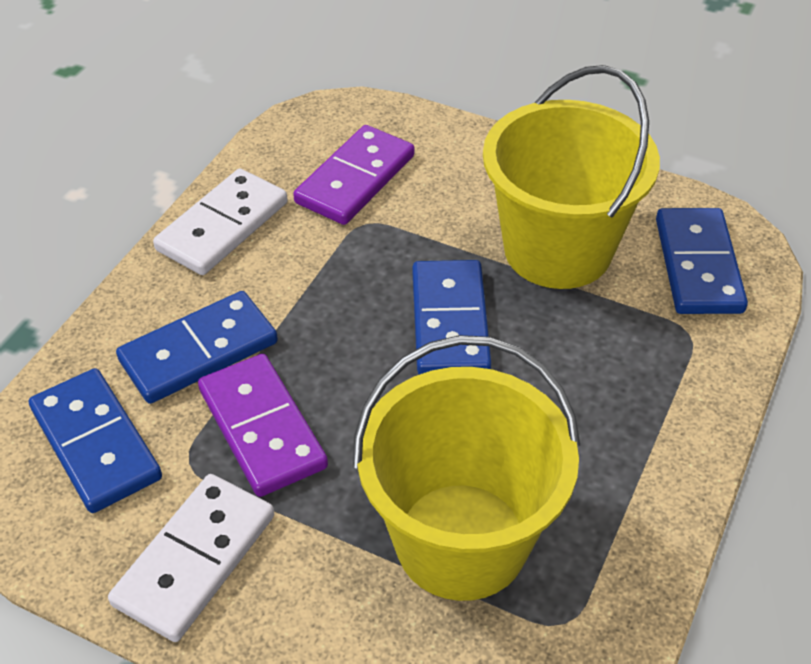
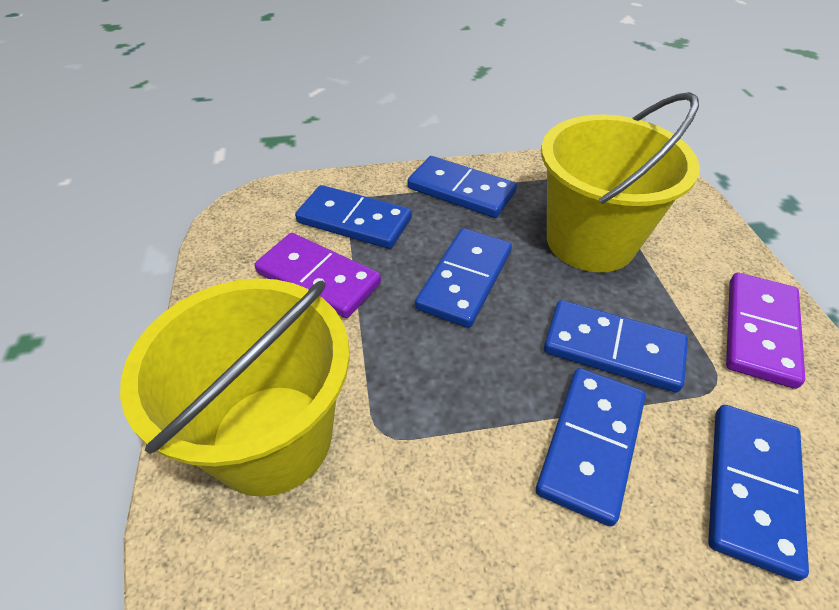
blue domino: [29,368,162,513] [116,291,278,404] [412,260,491,375] [656,208,748,314] = 4 -> [295,185,412,249] [407,156,517,218] [415,228,512,328] [536,368,646,526] [544,300,688,392] [708,405,809,581] = 6
white domino: [108,474,274,642] [153,169,288,275] = 2 -> none = 0

